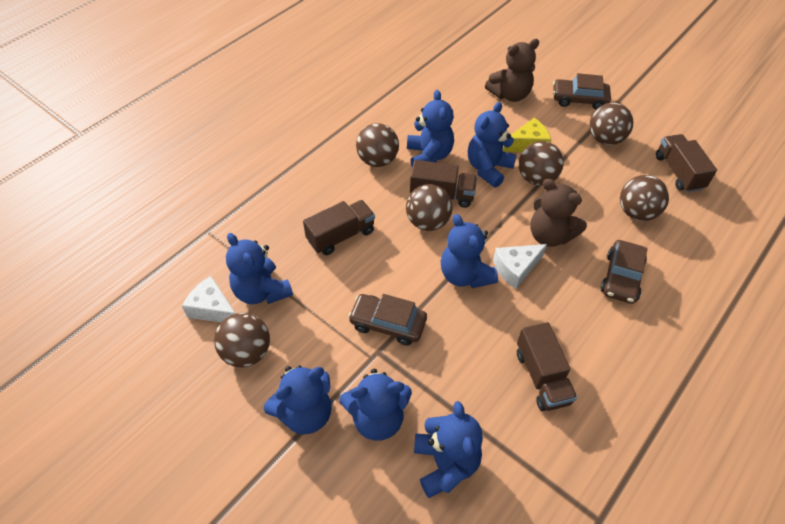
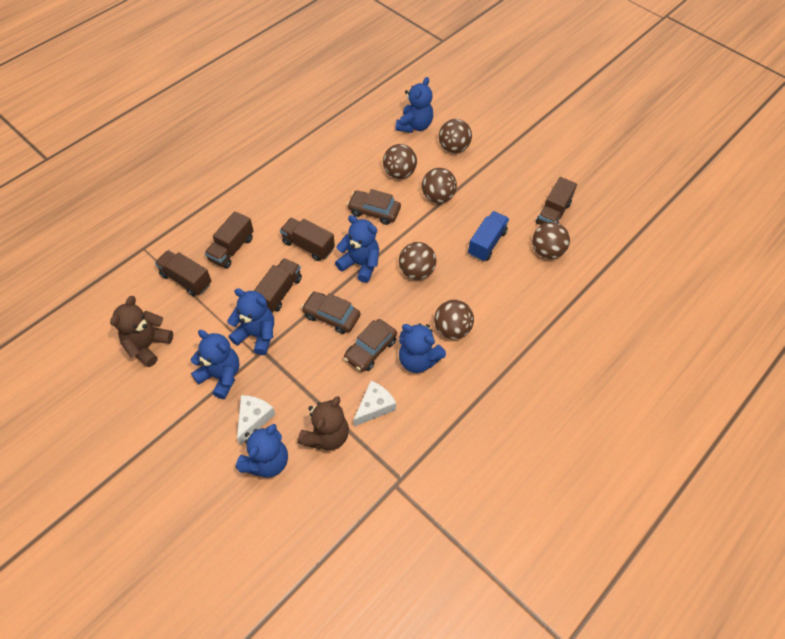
blue teddy bear: [226,233,293,304] [264,365,331,434] [340,369,412,441] [407,90,454,167] [414,401,483,498] [441,214,498,288] [468,102,517,188] = 7 -> [191,330,240,399] [227,288,274,355] [236,424,288,478] [335,215,379,283] [395,77,433,133] [399,323,446,373] = 6
blue truck: none = 0 -> [468,211,509,261] = 1
brown truck: [303,200,375,255] [410,160,477,208] [517,322,577,411] [656,134,717,193] = 4 -> [155,250,212,296] [205,211,253,269] [254,258,302,313] [280,218,335,261] [536,177,577,225] = 5
yellow cheese: [503,118,551,152] = 1 -> none = 0

